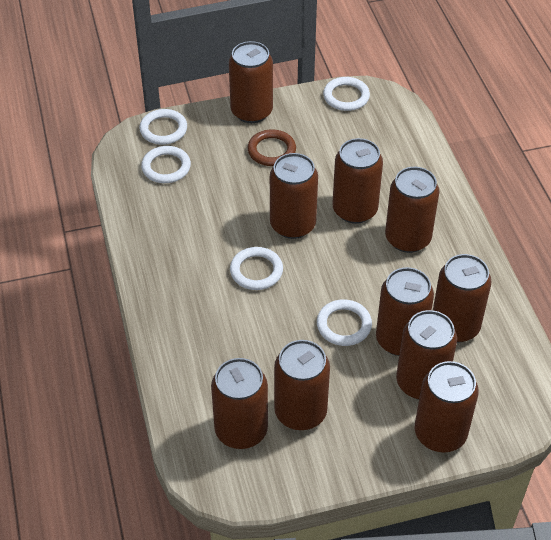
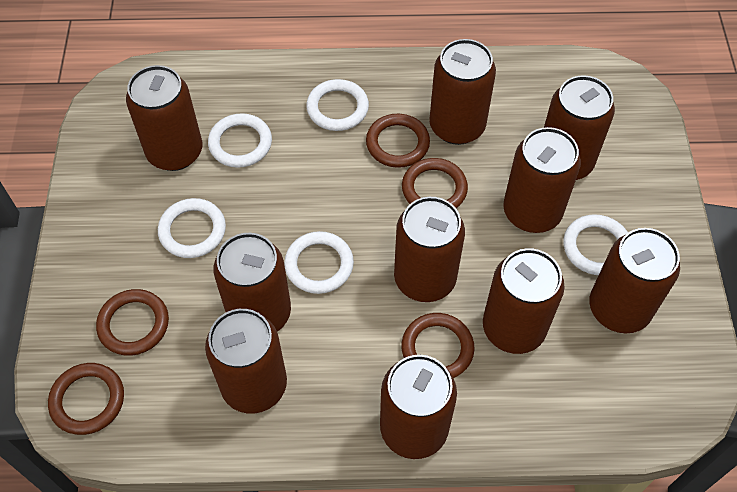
brown ring: [248,129,296,166] = 1 -> [48,363,124,435] [96,289,169,356] [366,114,430,168] [402,158,468,208] [402,313,475,378] = 5

